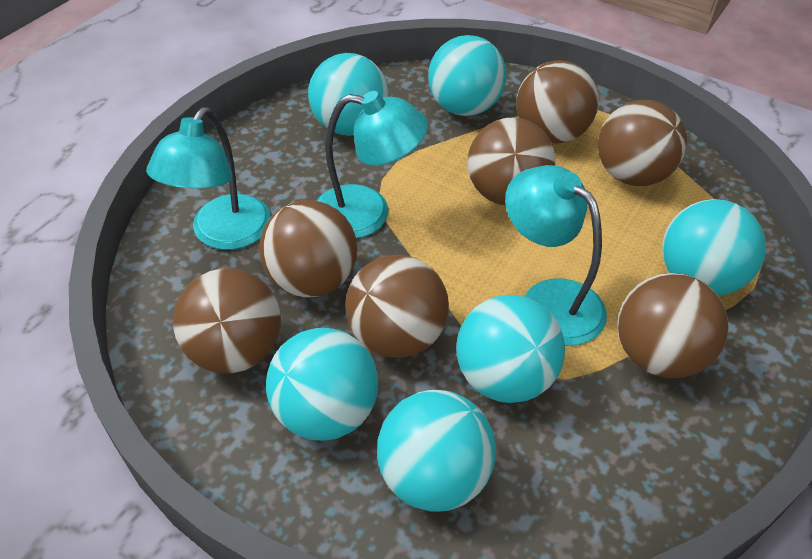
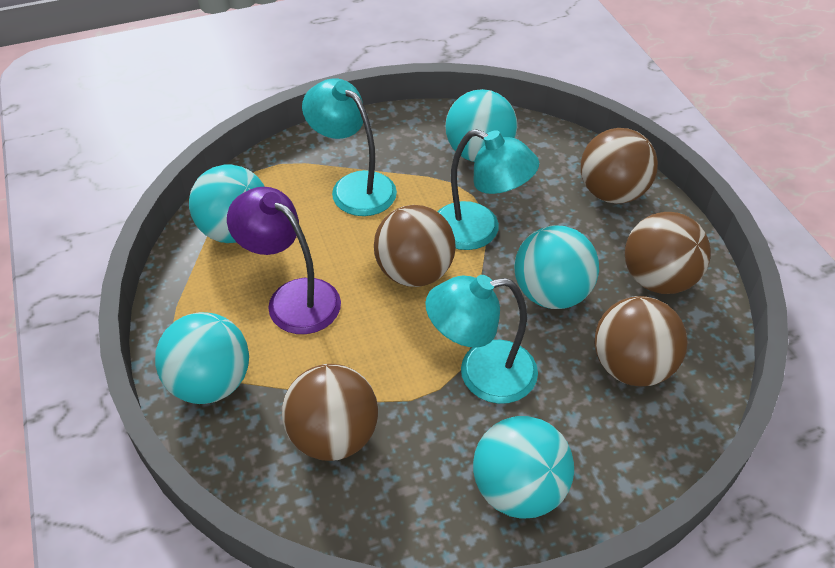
brown ball: [173,268,281,373] [259,200,357,297] [345,255,449,358] [467,117,556,205] [517,60,599,143] [598,100,687,186] [617,273,729,378] = 7 -> [282,364,378,461] [374,205,456,287] [581,128,658,204] [595,296,688,386] [625,212,711,294] = 5
purple lamp: none = 0 -> [227,187,341,334] = 1
turquoise ball: [266,328,379,441] [308,53,389,136] [377,390,496,512] [428,35,507,116] [456,295,565,403] [662,199,766,296] = 6 -> [155,312,249,404] [189,165,265,243] [445,89,517,162] [473,416,574,518] [514,225,599,309] = 5

